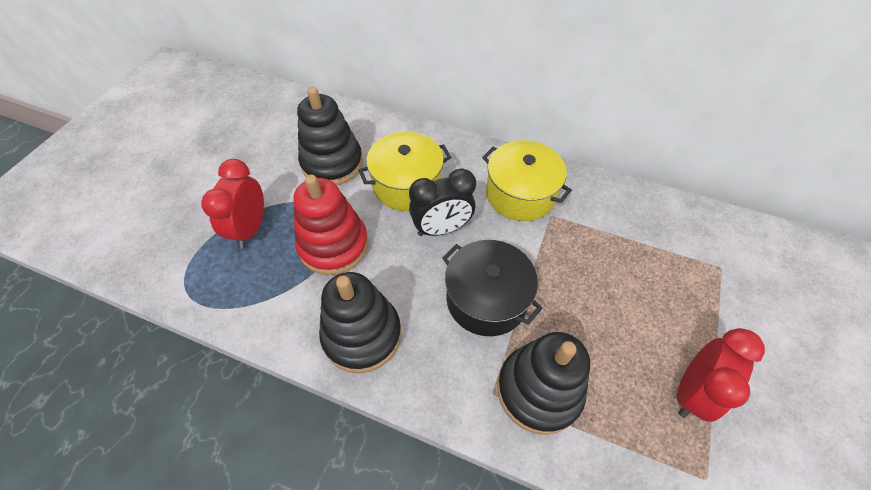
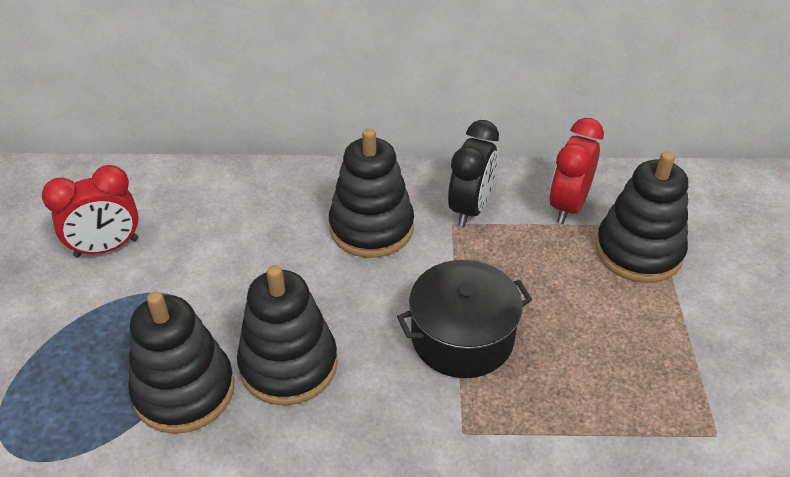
black stacking toy: [297,87,363,185] [319,272,401,373] [497,332,590,435] = 3 -> [128,292,234,434] [237,265,338,405] [329,128,414,258] [596,151,688,283] = 4
red stacking toy: [293,175,368,275] = 1 -> none = 0
yellow pot: [358,131,451,211] [482,140,572,221] = 2 -> none = 0

